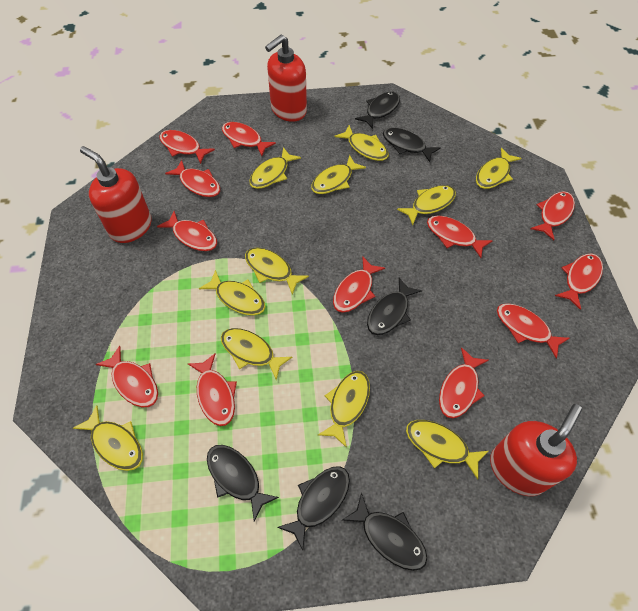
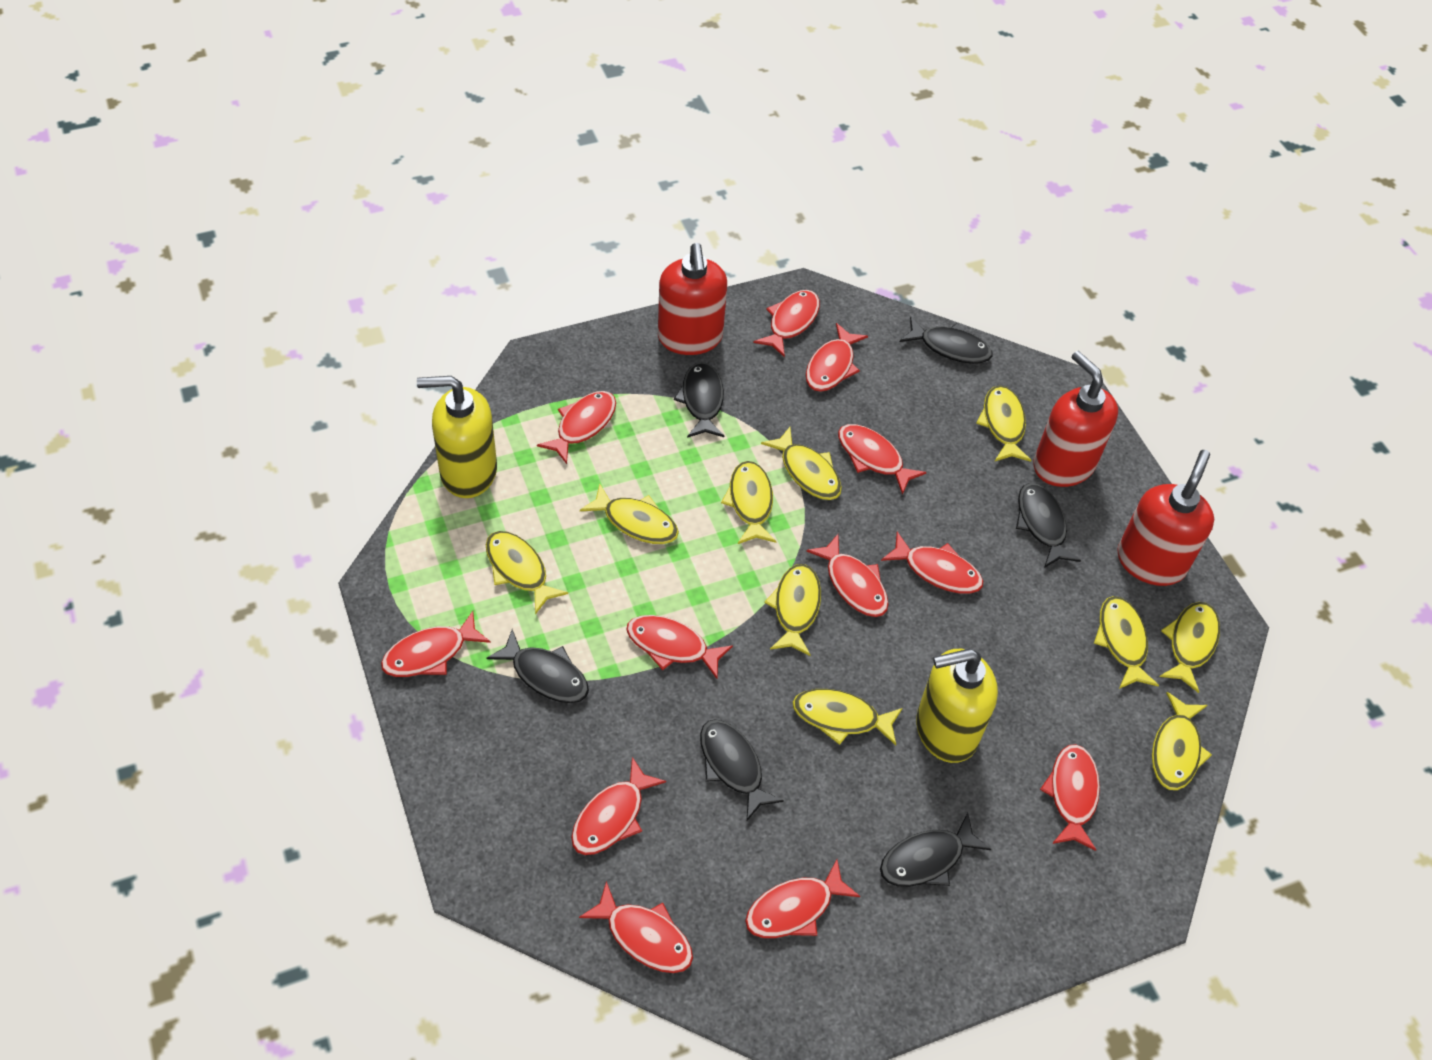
yellow fish: [73,405,143,471] [199,270,265,315] [221,328,292,380] [245,248,309,295] [249,147,301,189] [311,155,366,194] [318,371,370,448] [334,125,389,161] [397,185,456,225] [406,420,488,479] [476,148,521,189] = 11 -> [486,531,568,614] [580,483,679,544] [721,461,777,544] [761,427,842,500] [764,564,821,656] [793,689,903,745] [976,386,1031,462] [1094,596,1159,689] [1152,692,1212,790] [1159,602,1220,693] = 10
yellow soap dispenser: none = 0 -> [417,376,497,498] [916,649,998,763] = 2

